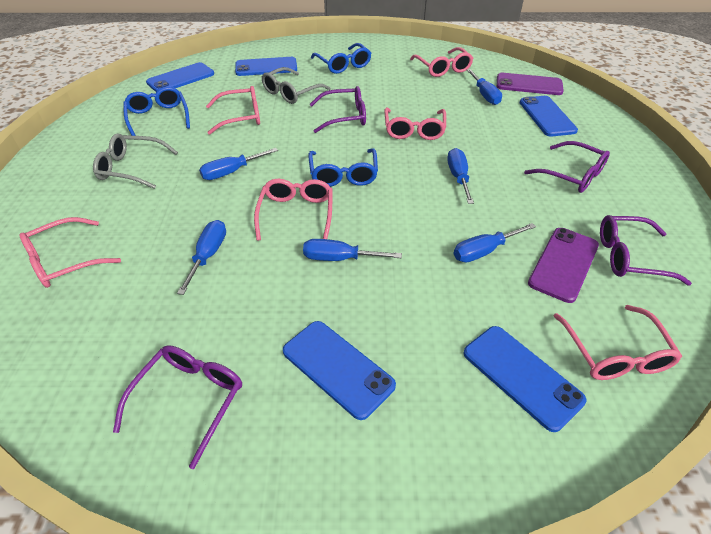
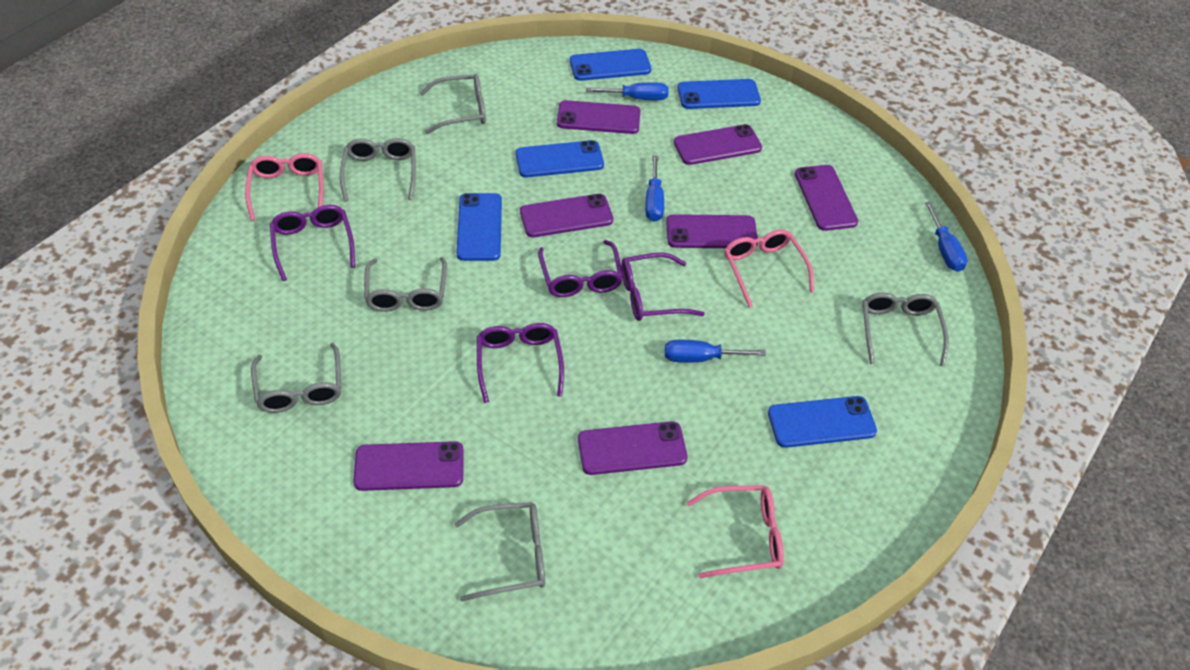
blue glasses: [124,87,190,136] [308,148,378,187] [311,43,371,74] = 3 -> none = 0
blue screwdriver: [177,220,226,295] [199,148,278,180] [303,239,402,261] [447,148,474,204] [454,223,536,262] [467,69,502,105] = 6 -> [586,82,668,100] [645,155,664,222] [665,340,766,362] [925,202,968,272] = 4
grey glasses: [93,133,178,189] [262,67,331,104] = 2 -> [251,343,342,413] [340,138,416,202] [364,257,447,312] [420,74,486,134] [455,502,545,601] [862,293,949,367] = 6
pink glasses: [19,217,121,288] [206,86,260,135] [254,179,332,241] [385,107,446,140] [410,47,473,77] [554,305,682,380] = 6 -> [245,153,323,221] [687,485,784,578] [724,229,814,307] = 3
purple phone: [497,73,564,95] [528,228,599,303] = 2 -> [353,441,464,491] [520,194,613,237] [557,100,640,134] [578,421,687,475] [666,214,758,248] [674,124,762,165] [795,165,858,231] = 7

